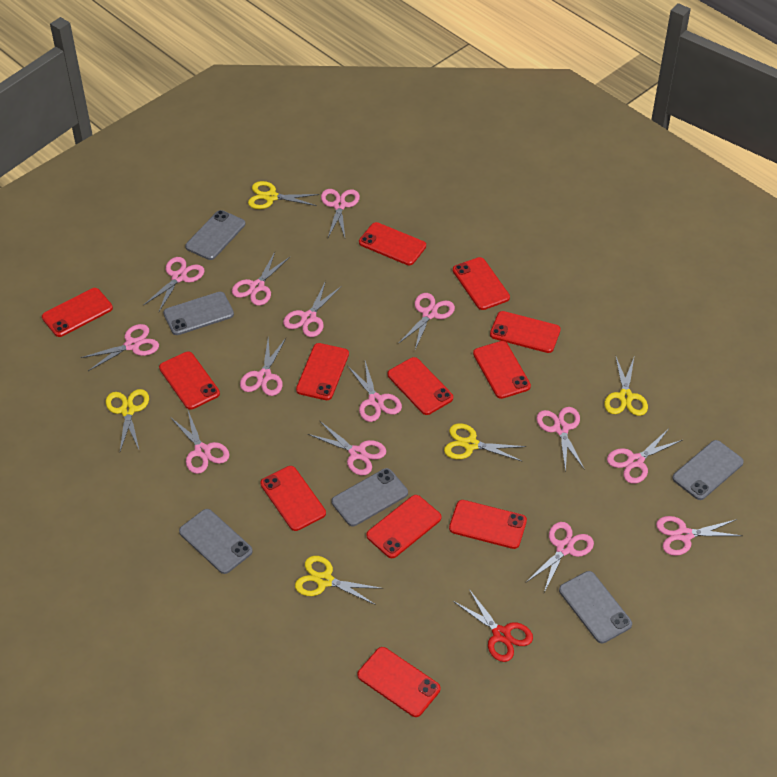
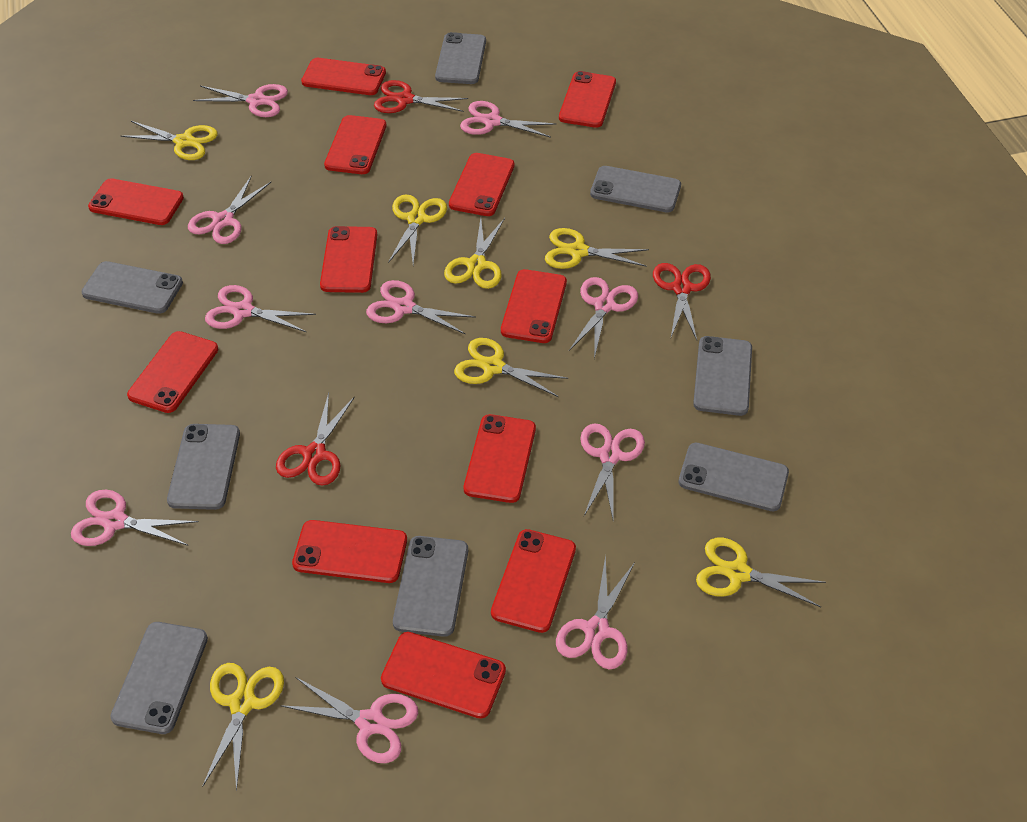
grey phone: [163,292,234,335] [179,509,253,574] [185,210,245,260] [332,468,408,526] [559,571,632,643] [672,440,744,500] = 6 -> [81,261,183,314] [110,622,208,734] [167,424,240,510] [393,536,468,637] [435,32,486,84] [590,166,681,212] [679,443,789,511] [693,336,752,416] = 8
pink scissors: [80,324,159,371] [144,257,205,311] [170,411,229,474] [232,252,290,306] [240,338,286,396] [283,281,341,337] [308,421,386,475] [321,189,360,237] [347,361,402,422] [398,293,455,350] [527,522,594,592] [536,407,585,472] [607,429,683,484] [656,516,743,556] = 14 -> [71,490,199,546] [188,175,271,244] [193,84,288,117] [205,285,316,332] [280,677,418,763] [366,280,476,335] [460,101,556,138] [556,555,635,669] [569,277,638,359] [580,423,645,519] = 10
red scissors: [453,589,533,662] = 1 -> [276,393,355,486] [374,80,468,113] [653,263,711,340] = 3
yellow scissors: [106,389,149,451] [248,181,320,209] [295,556,383,605] [444,423,526,462] [604,355,648,416] = 5 -> [121,121,218,160] [202,663,284,791] [388,194,447,265] [444,218,505,289] [454,338,568,397] [545,228,649,269] [696,538,826,607] = 7

